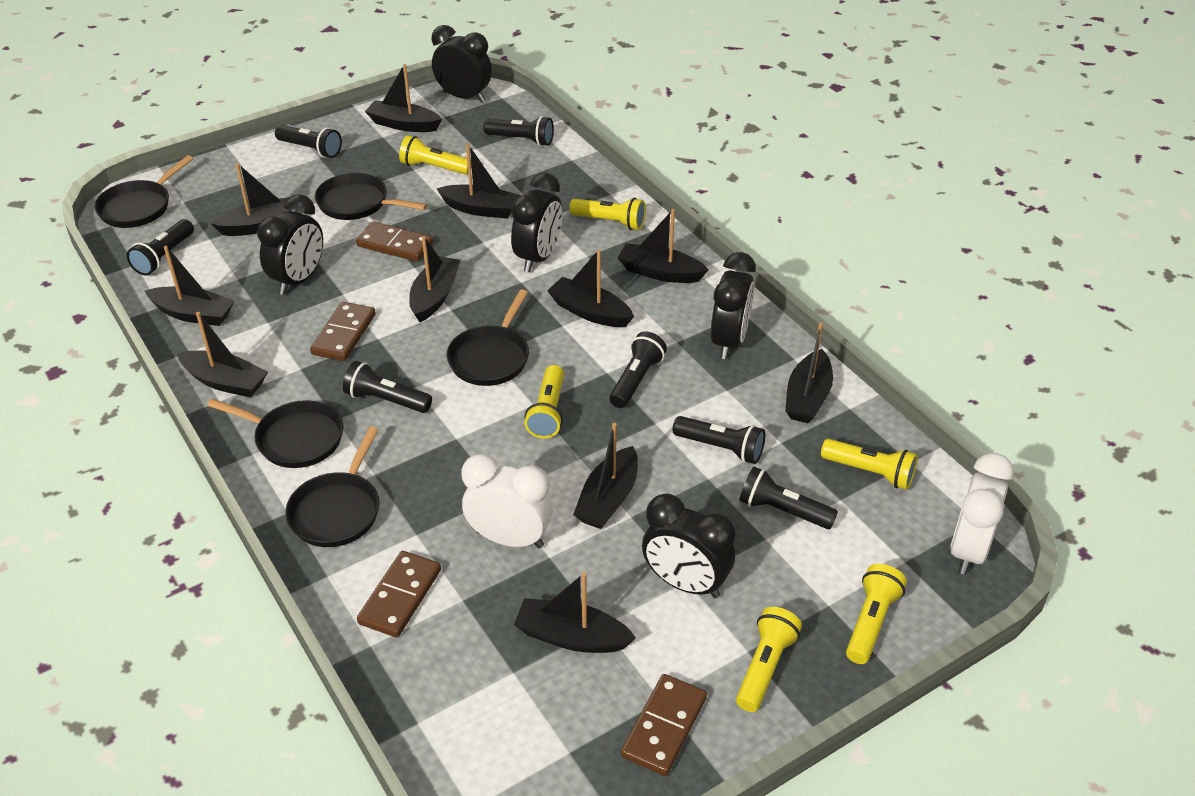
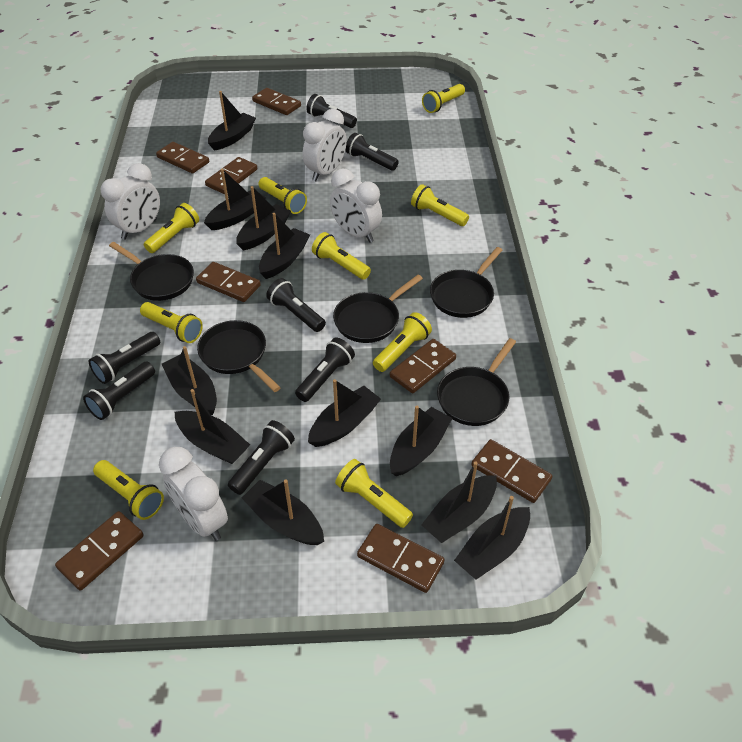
black clock: [257,194,323,295] [432,25,492,103] [511,173,562,272] [642,494,735,598] [711,252,756,359] = 5 -> none = 0
brown domino: [310,302,376,361] [356,222,434,262] [357,551,441,637] [621,674,707,776] = 4 -> [55,511,144,591] [156,142,209,173] [196,262,261,302] [205,157,257,194] [252,88,301,115] [357,524,445,593] [390,339,456,393] [471,439,552,503] = 8
white clock: [461,454,553,548] [950,453,1014,575] = 2 -> [101,163,160,240] [159,447,228,541] [303,109,347,181] [330,168,382,243] = 4
yellow flashlight: [399,135,472,175] [525,365,564,438] [569,198,646,230] [736,607,802,712] [821,439,918,490] [846,564,907,664] = 6 -> [93,460,164,520] [140,302,203,343] [144,203,199,253] [259,177,307,214] [312,232,371,280] [335,459,413,528] [373,312,432,372] [411,184,469,226] [422,84,465,113] = 9

